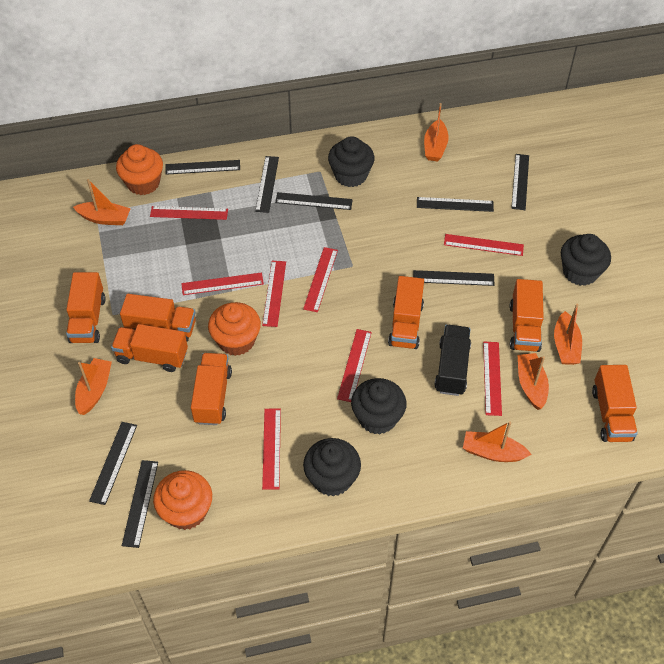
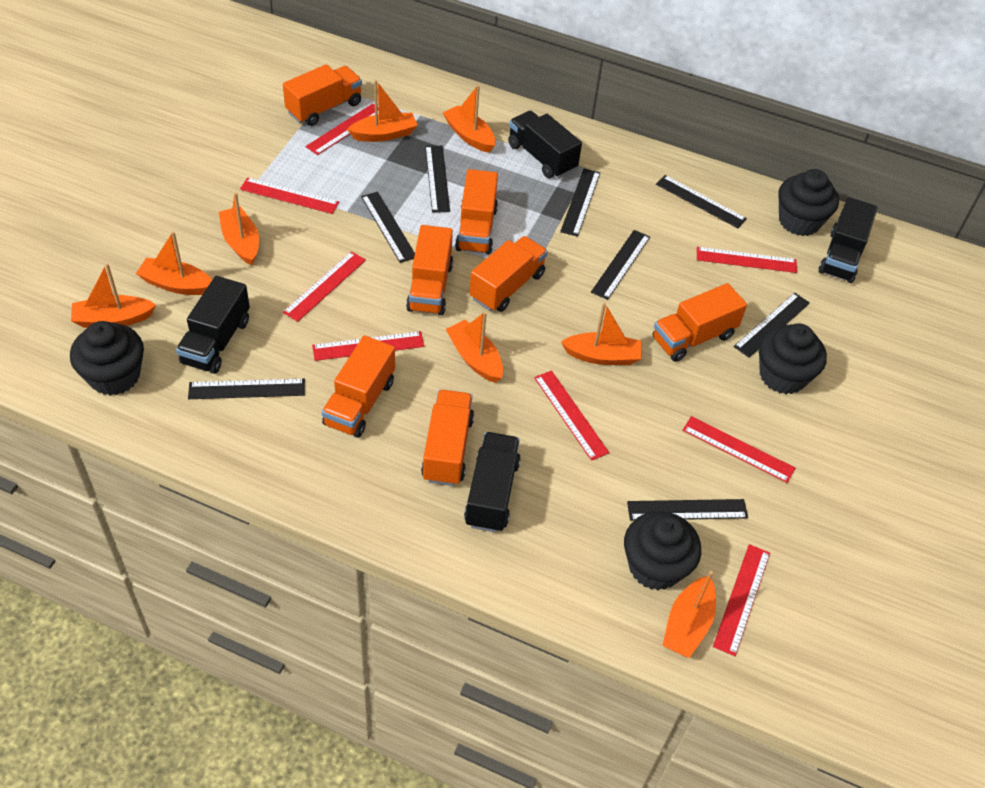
black truck: [434,325,471,396] = 1 -> [176,276,250,374] [464,432,521,532] [508,110,582,178] [819,197,878,283] = 4
orange boat: [73,179,131,225] [75,358,112,415] [424,103,449,161] [463,421,532,462] [518,353,549,410] [554,304,582,365] = 6 -> [71,263,156,328] [136,231,212,295] [219,192,259,266] [347,80,418,142] [443,85,495,153] [446,312,503,383] [561,303,641,365] [663,571,716,658] = 8
orange cupcake: [116,144,163,195] [153,470,212,530] [208,302,261,356] = 3 -> none = 0

